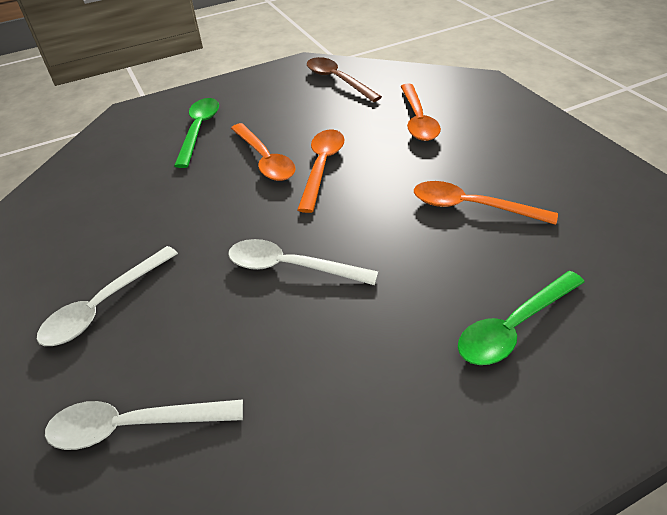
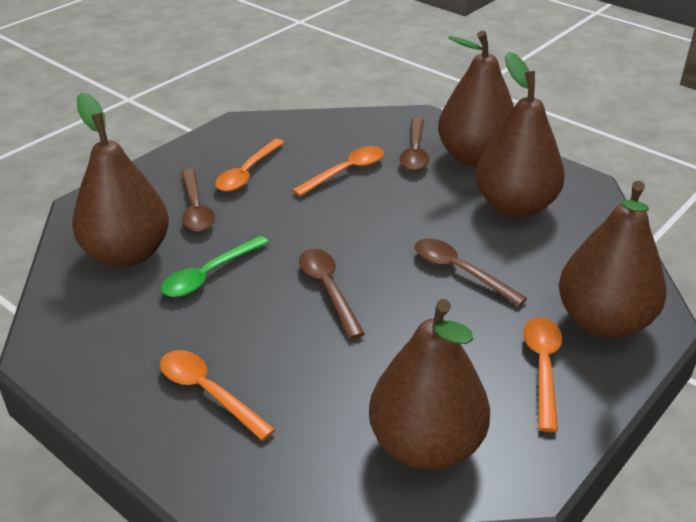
brown pear: none = 0 -> [72,93,169,267] [369,299,490,471] [438,31,514,167] [476,52,565,218] [559,181,666,338] = 5
brown spoon: [307,57,382,102] = 1 -> [181,169,215,232] [299,249,365,339] [400,117,429,171] [415,238,527,306] = 4
green spoon: [174,98,219,168] [458,271,585,365] = 2 -> [161,236,269,297] = 1
white spoon: [37,246,178,346] [45,399,243,450] [228,239,378,285] = 3 -> none = 0

